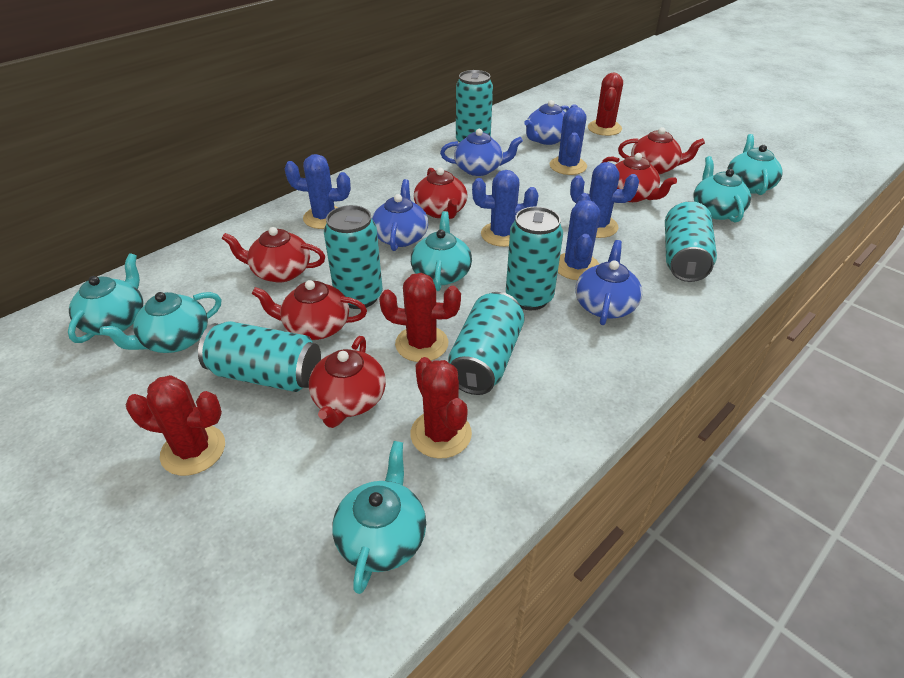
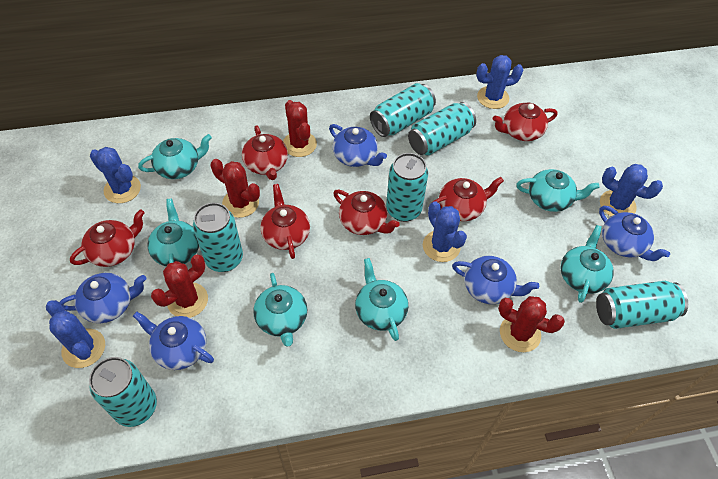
blue teapot: [372,179,428,251] [440,129,523,176] [524,100,569,145] [576,240,642,325] = 4 -> [59,273,146,323] [133,311,214,370] [329,124,387,167] [452,256,539,304] [599,206,670,261] = 5

